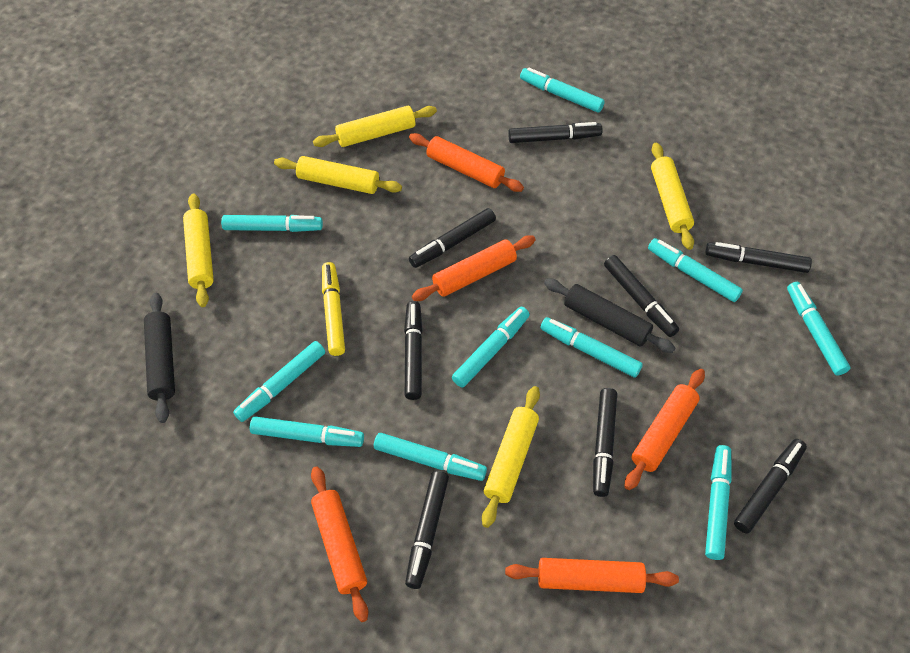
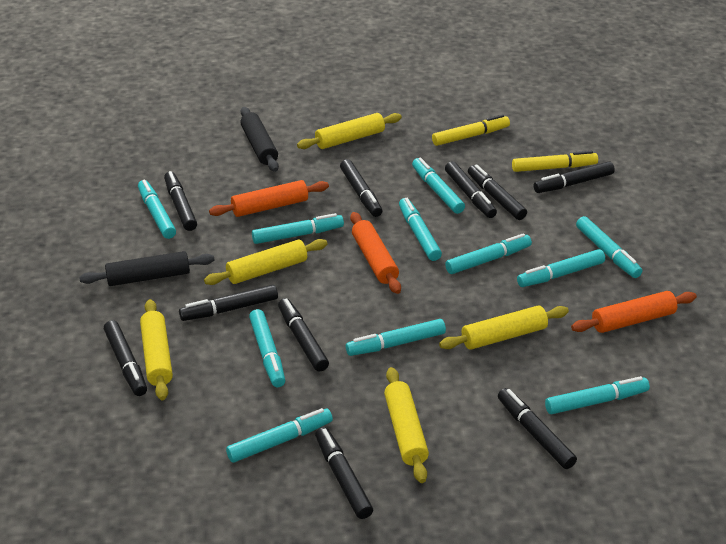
black marker: [404,301,423,400] [405,471,449,589] [409,208,496,268] [508,122,603,143] [593,388,617,497] [604,255,679,337] [706,242,812,273] [734,439,807,534] = 8 -> [104,320,147,396] [164,171,197,231] [179,285,278,321] [278,298,329,372] [315,427,373,519] [340,159,382,217] [445,161,497,218] [468,164,527,220] [498,388,577,469] [534,161,615,193] = 10
orange rolling pin: [311,466,368,622] [409,133,524,192] [412,235,536,301] [505,558,679,593] [624,369,705,490] = 5 -> [209,180,329,217] [350,212,401,294] [571,291,697,333] = 3
turquoise marker: [221,215,323,232] [233,341,325,422] [250,416,364,447] [374,433,487,481] [452,307,530,387] [520,68,605,113] [541,317,643,378] [648,238,743,302] [705,445,732,560] [787,282,850,376] = 10 -> [138,180,176,239] [226,408,333,463] [249,309,285,387] [252,213,344,244] [346,319,446,356] [399,198,442,261] [412,157,465,214] [445,233,532,274] [517,249,605,287] [545,376,650,414] [576,216,642,278] = 11
yellow marker: [322,262,345,356] = 1 -> [432,114,510,146] [512,151,598,172] = 2

